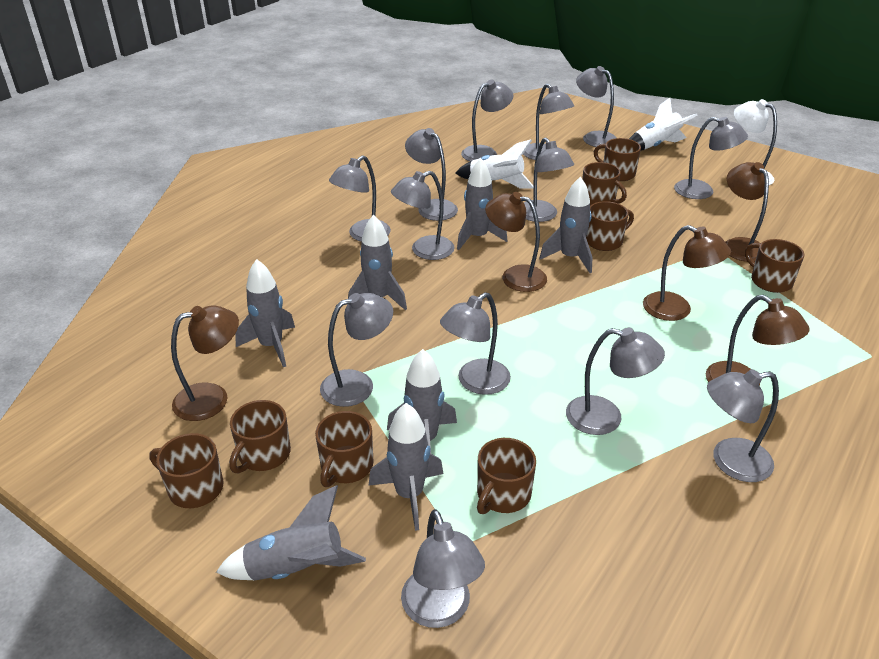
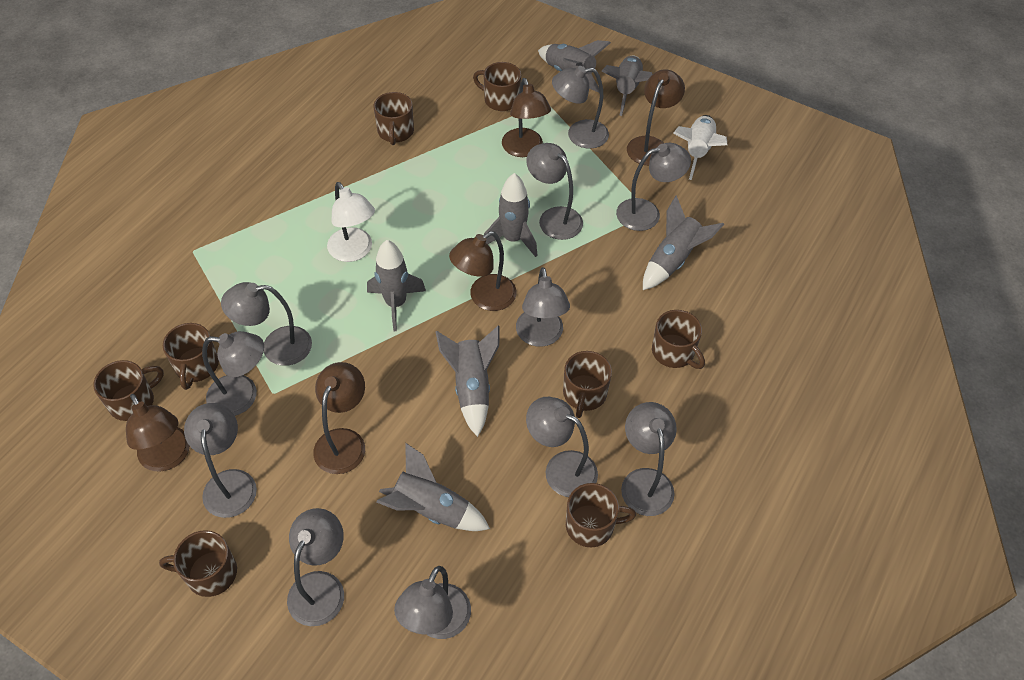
grey lamp: [320,293,393,407] [329,156,391,242] [391,171,455,260] [401,509,485,628] [405,128,458,221] [440,292,511,395] [461,80,514,161] [523,83,574,160] [524,138,574,222] [566,327,665,435] [576,66,617,147] [674,117,748,199] [707,369,779,482] = 13 -> [184,403,257,518] [202,331,264,416] [221,282,312,366] [287,508,344,626] [394,566,471,639] [516,267,570,347] [526,143,583,240] [526,397,598,497] [552,66,609,149] [616,143,691,231] [621,402,677,516] = 11
white rocket: [455,139,534,189] [629,98,698,151] = 2 -> [673,115,727,180] = 1

